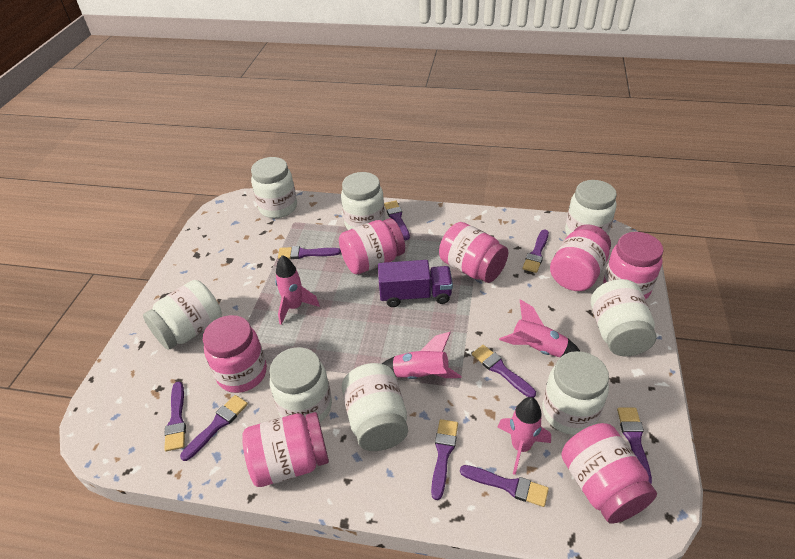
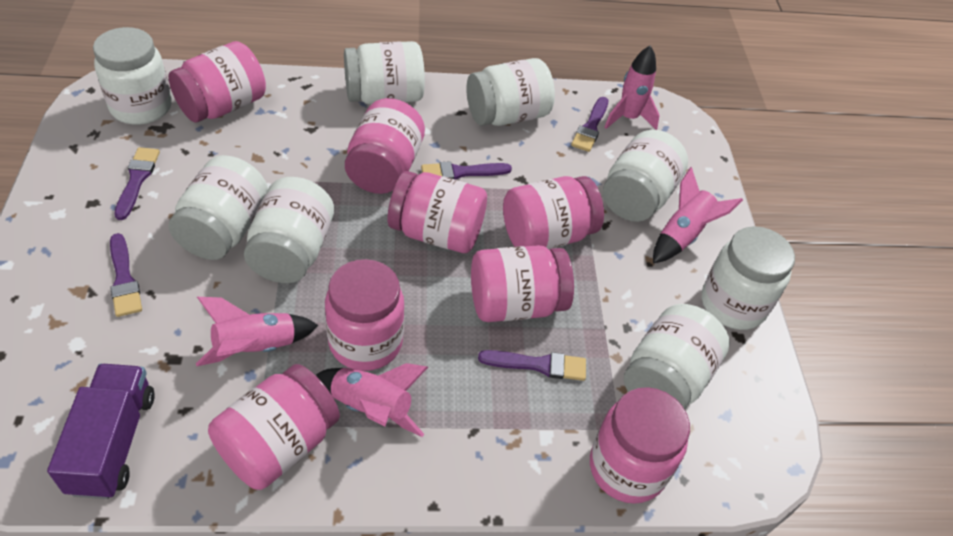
pink jar: [203,315,267,393] [242,412,329,487] [339,218,405,274] [439,222,508,283] [550,224,611,291] [561,423,657,524] [603,232,663,299] = 7 -> [168,41,266,123] [208,364,340,490] [325,259,404,371] [345,98,425,194] [388,171,487,253] [471,245,574,322] [503,176,604,249] [590,387,690,504] = 8
purple brush: [164,381,186,451] [180,395,248,461] [278,246,341,259] [384,200,410,240] [431,419,458,500] [460,465,549,507] [472,345,536,398] [522,230,549,273] [617,407,652,484] = 9 -> [110,233,142,317] [114,147,160,220] [421,161,512,180] [478,350,586,381] [571,97,608,152] = 5

